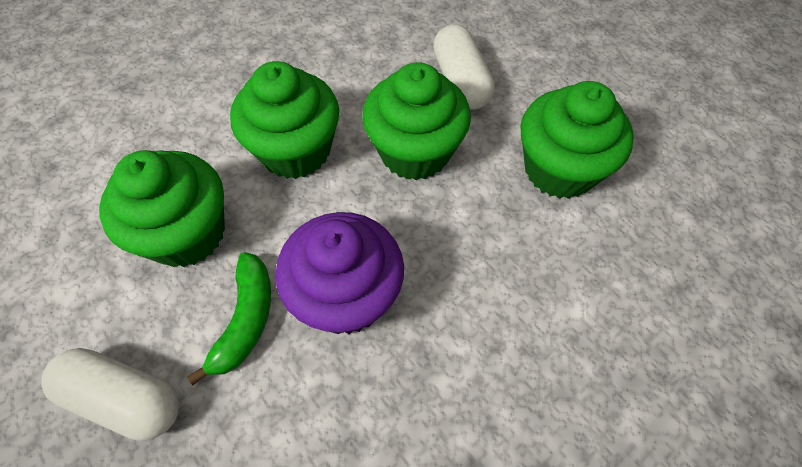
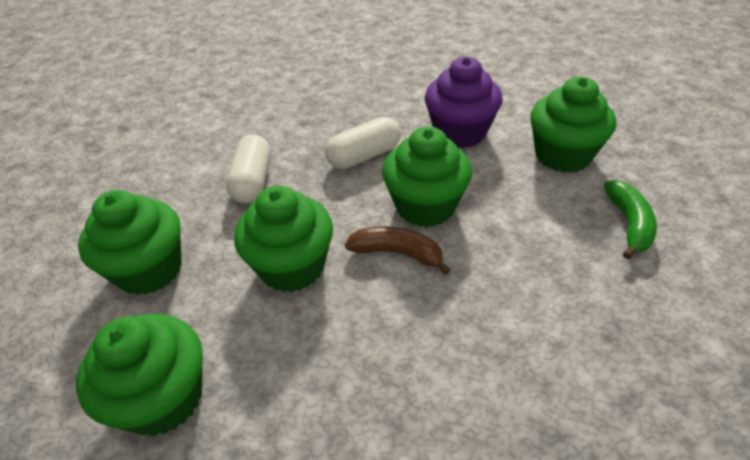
brown banana: none = 0 -> [345,226,450,275] = 1
green cupcake: [99,150,225,267] [230,61,339,179] [362,62,471,180] [520,81,634,199] = 4 -> [76,314,203,436] [78,190,182,295] [234,186,333,292] [382,126,472,227] [531,77,616,173] = 5

